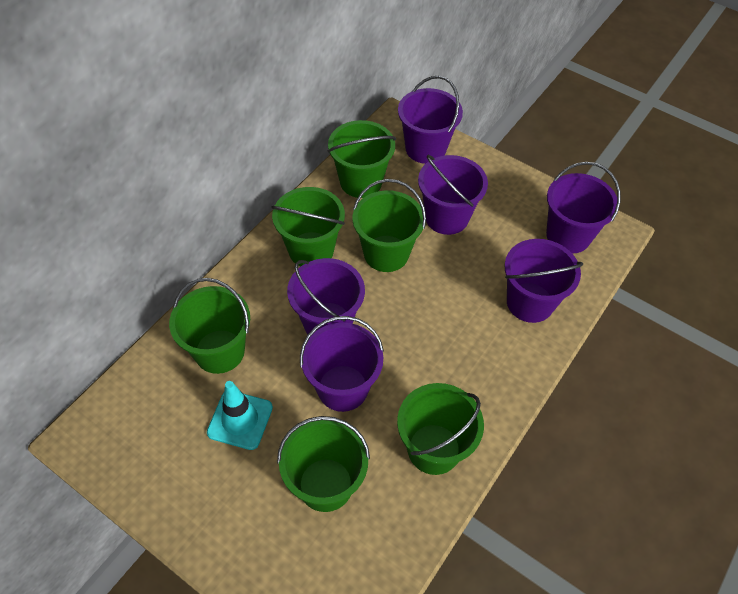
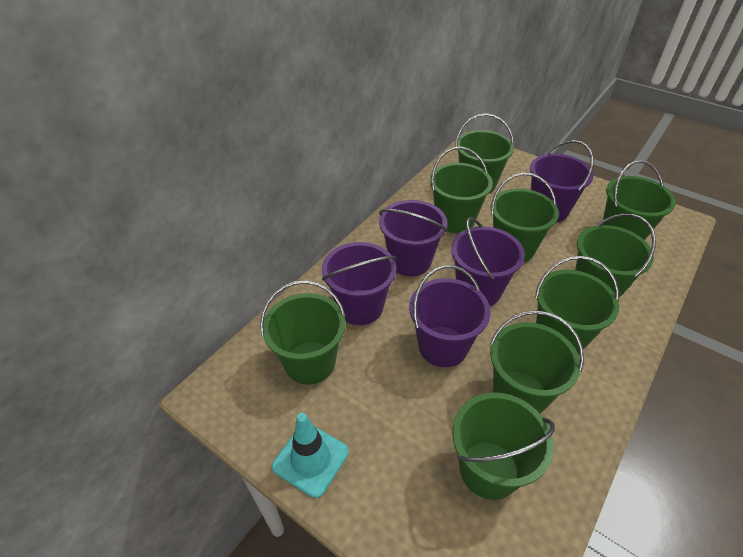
green bucket: [169,278,250,374] [271,187,345,267] [277,416,370,512] [328,120,396,198] [352,179,426,272] [397,383,484,475] = 6 -> [260,280,346,385] [430,147,493,233] [452,392,555,500] [455,113,514,194] [490,173,559,262] [490,310,584,414] [535,256,619,354] [575,213,656,298] [602,160,676,240] = 9
purple bucket: [287,258,365,334] [300,316,384,412] [398,76,463,164] [418,155,488,235] [504,239,583,323] [546,162,621,254] = 6 -> [322,242,396,325] [379,200,447,276] [409,265,491,367] [451,217,525,306] [530,140,594,223] = 5

